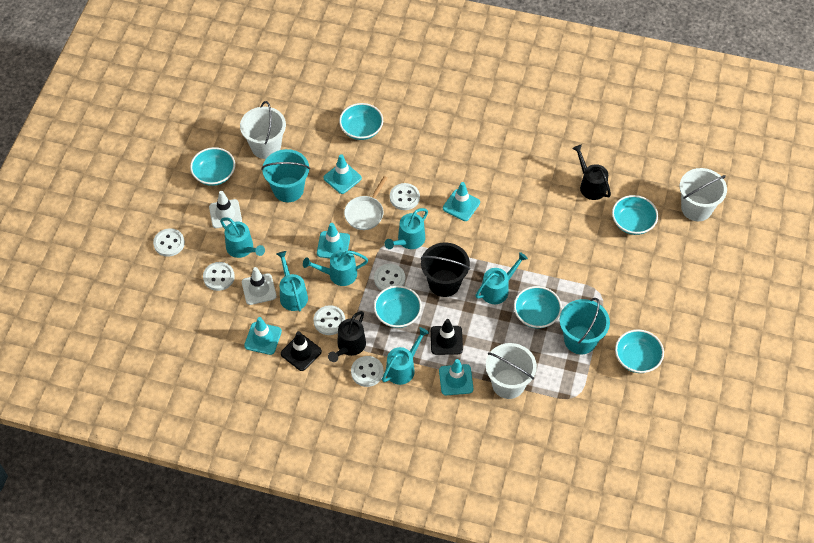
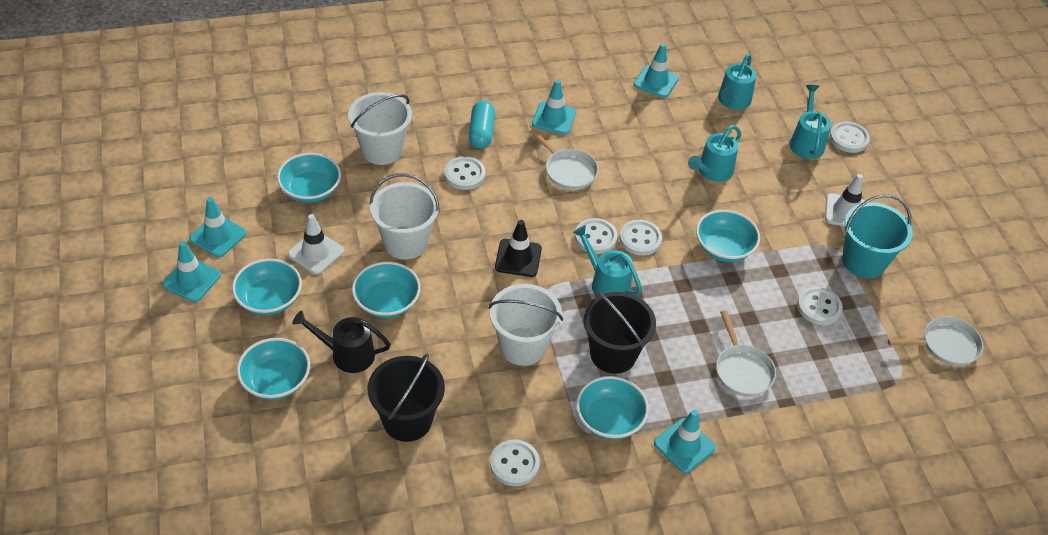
black bucket: [421,243,470,297] = 1 -> [367,354,445,442] [583,291,656,374] = 2
black traffic cone: [281,331,322,371] [431,319,463,355] = 2 -> [495,220,542,277] = 1
black watering can: [328,311,366,362] [572,145,611,200] = 2 -> [293,311,391,373] = 1
turquoise bucket: [262,149,310,202] [560,298,610,354] = 2 -> [842,194,913,279] = 1
turquoise capsule: none = 0 -> [469,100,495,149] = 1
turquoise watering can: [220,217,265,258] [277,251,308,312] [303,250,368,286] [382,327,429,385] [385,208,428,249] [475,252,528,304] = 6 -> [573,225,642,296] [688,125,741,182] [718,53,756,110] [790,85,831,159] = 4
white pan: [344,176,388,230] = 1 -> [530,129,598,190] [716,310,776,397] [888,317,983,366] = 3

